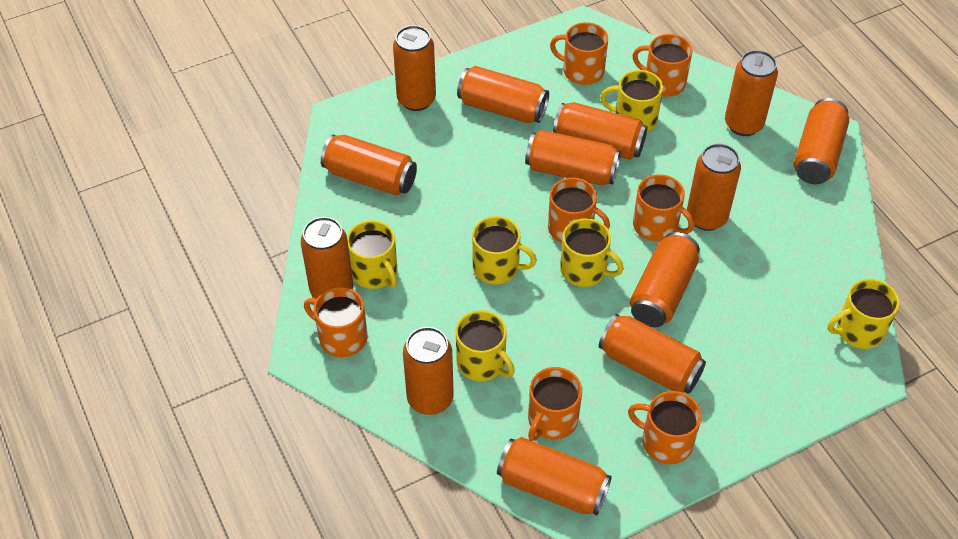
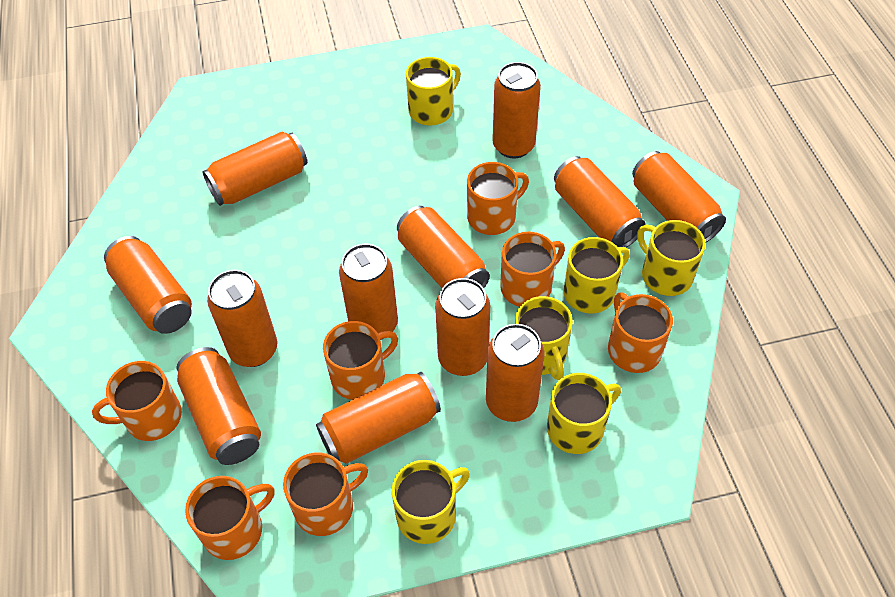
orange can: [301,217,353,299] [321,134,417,196] [393,25,436,111] [403,327,454,415] [457,66,549,123] [497,437,612,516] [525,130,621,185] [553,102,647,160] [599,314,706,394] [630,232,700,327] [687,143,741,231] [725,50,778,136] [794,98,849,184] = 13 -> [104,236,192,334] [177,347,261,465] [202,132,307,206] [207,270,277,367] [316,372,441,464] [339,244,398,340] [397,206,490,288] [435,278,490,376] [486,324,545,422] [492,62,541,159] [554,156,646,247] [632,151,726,243] = 12

